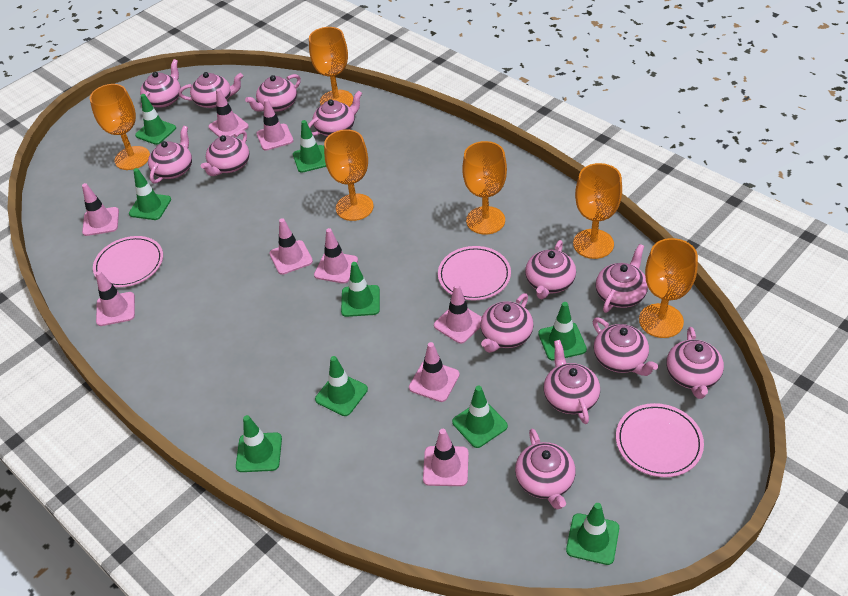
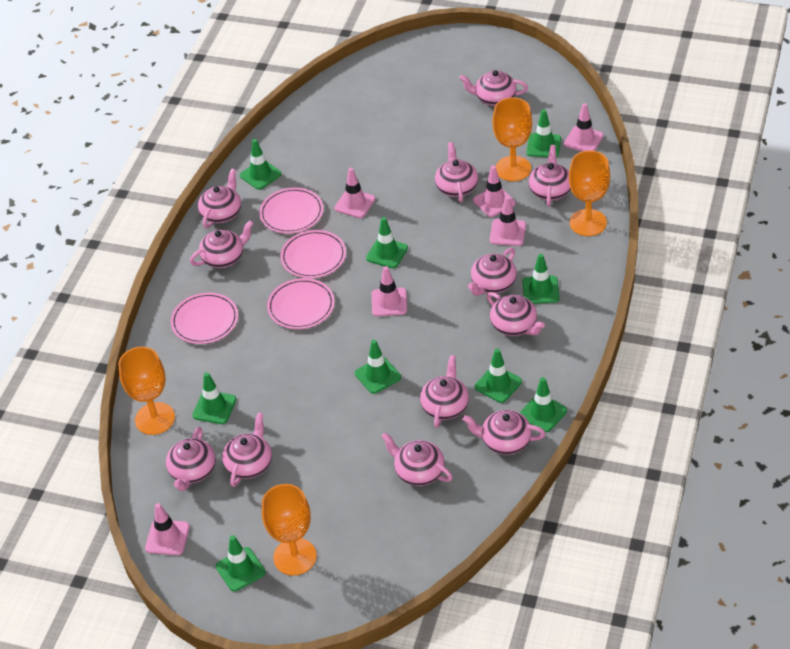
orange goblet: [90,84,150,170] [309,27,353,107] [324,130,374,221] [462,141,507,234] [573,163,622,259] [639,238,698,338] = 6 -> [118,347,175,435] [262,484,317,575] [493,97,532,181] [569,150,610,236] = 4
pink plate: [93,236,163,288] [438,246,511,300] [616,403,704,477] = 3 -> [171,292,238,344] [259,188,323,234] [267,278,335,329] [280,230,346,278] = 4
pink teapot: [140,59,181,108] [148,126,192,183] [178,72,243,108] [200,130,249,176] [245,74,301,112] [308,91,362,136] [480,293,534,353] [515,429,575,510] [525,240,576,299] [544,340,600,424] [593,318,658,376] [595,244,648,313] [666,327,724,399] = 13 -> [166,427,216,491] [190,220,254,268] [198,169,241,228] [222,413,272,487] [381,433,453,486] [420,355,469,428] [435,142,478,202] [459,70,528,106] [462,410,546,455] [468,248,517,296] [486,292,545,336] [529,145,571,206] = 12
pink traffic cone: [82,183,119,236] [96,271,135,326] [208,88,249,137] [256,99,293,150] [270,218,313,275] [314,228,358,284] [409,342,460,402] [423,429,469,486] [434,284,482,344] = 9 -> [145,503,190,555] [334,168,375,218] [372,266,407,316] [473,165,516,217] [490,196,526,246] [564,103,604,151] = 6

